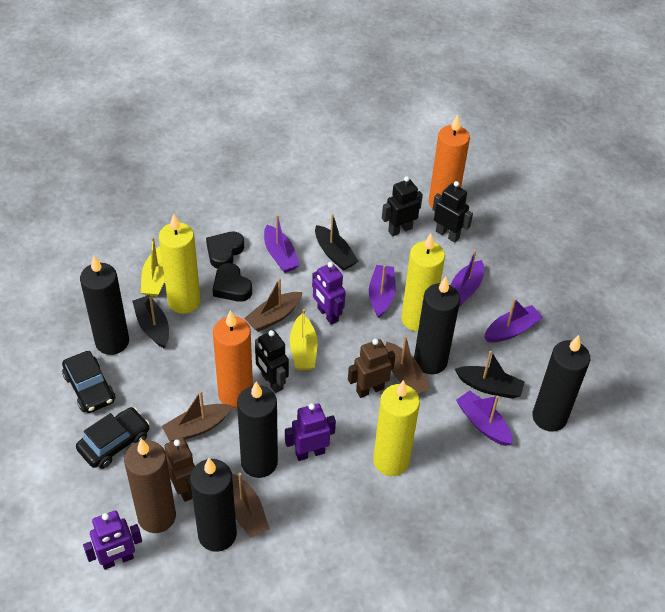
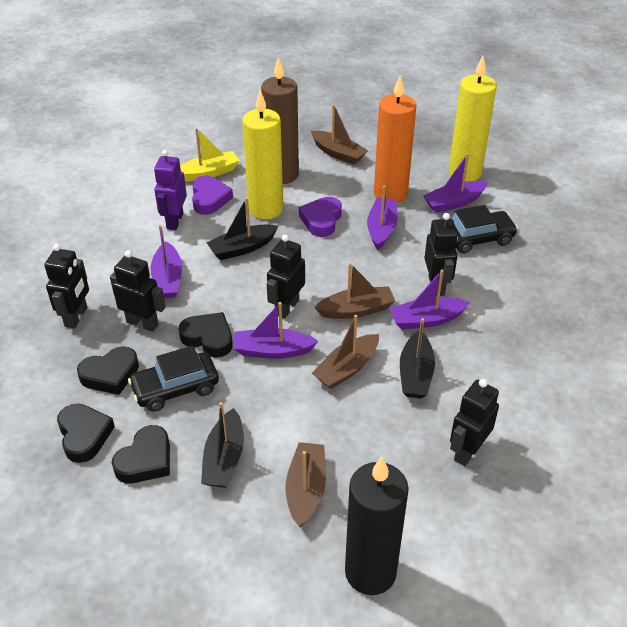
black candle: [80,255,129,355] [190,458,237,552] [237,382,278,478] [414,277,460,374] [532,335,590,432] = 5 -> [345,456,409,595] = 1
black heart: [206,232,244,269] [213,263,252,302] = 2 -> [57,404,115,463] [77,346,139,395] [112,425,170,483] [178,312,233,358] = 4
black robot: [255,330,289,393] [382,176,423,236] [432,181,473,243] = 3 -> [44,244,89,328] [110,250,166,332] [267,234,305,319] [424,213,458,296] [450,379,499,466] = 5
brown robot: [165,437,195,502] [348,339,395,398] = 2 -> none = 0
orange candle: [213,310,253,409] [429,114,470,209] = 2 -> [374,76,416,203] = 1
purple heart: none = 0 -> [192,176,233,215] [299,197,342,237] = 2
purple robot: [83,510,142,570] [285,403,336,461] [312,262,346,325] = 3 -> [154,150,187,230] = 1
yellow boat: [141,237,165,297] [290,309,318,370] = 2 -> [180,128,240,182] = 1
yellow candle: [159,214,201,314] [373,380,420,476] [401,233,445,332] = 3 -> [242,90,283,219] [449,56,497,182] = 2

